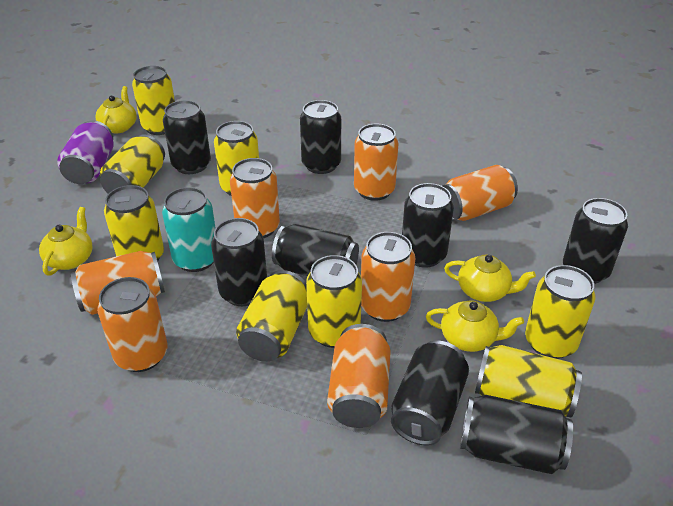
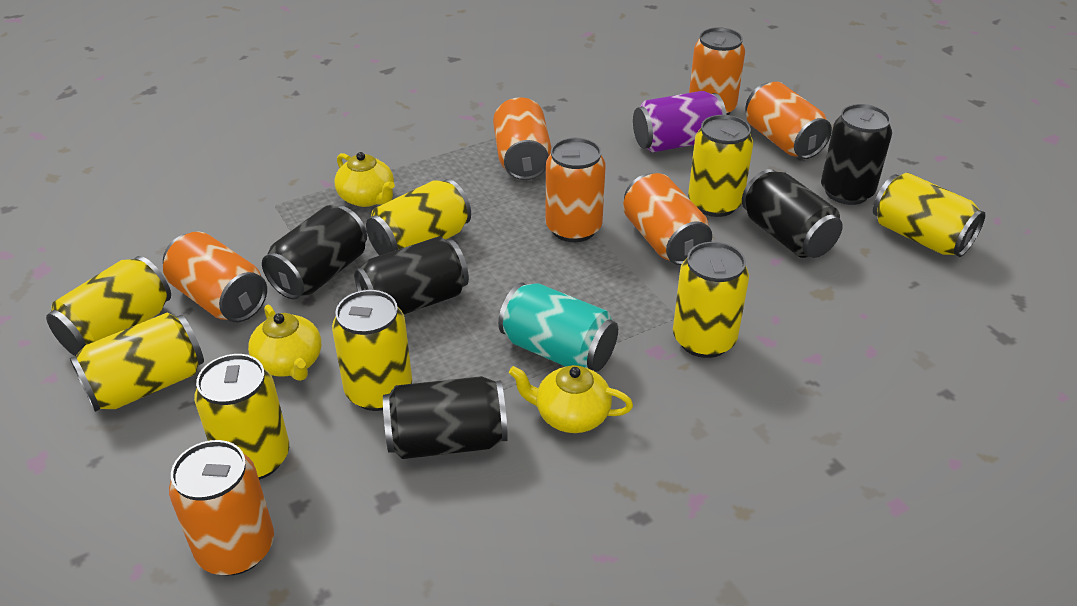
black can: [163,100,211,174] [211,218,267,306] [272,224,359,276] [300,100,341,174] [391,340,469,446] [402,183,454,268] [460,395,573,474] [563,198,628,284] = 8 -> [262,205,367,299] [354,236,469,314] [383,376,508,459] [742,169,843,258] [821,104,892,205] = 5
yellow teapot: [39,207,93,276] [95,86,137,133] [426,300,524,352] [444,255,536,302] = 4 -> [248,305,321,381] [334,152,395,207] [509,365,633,433] = 3

